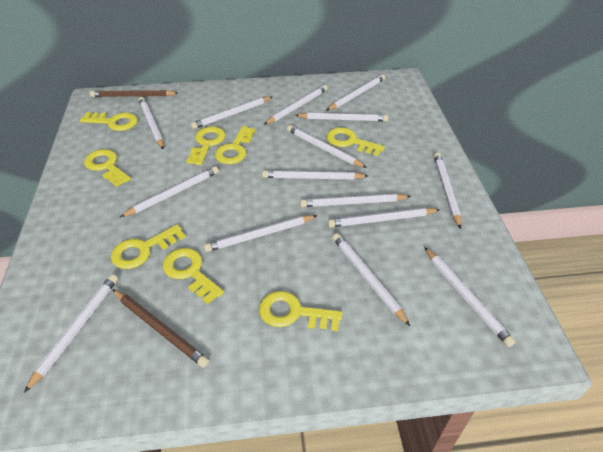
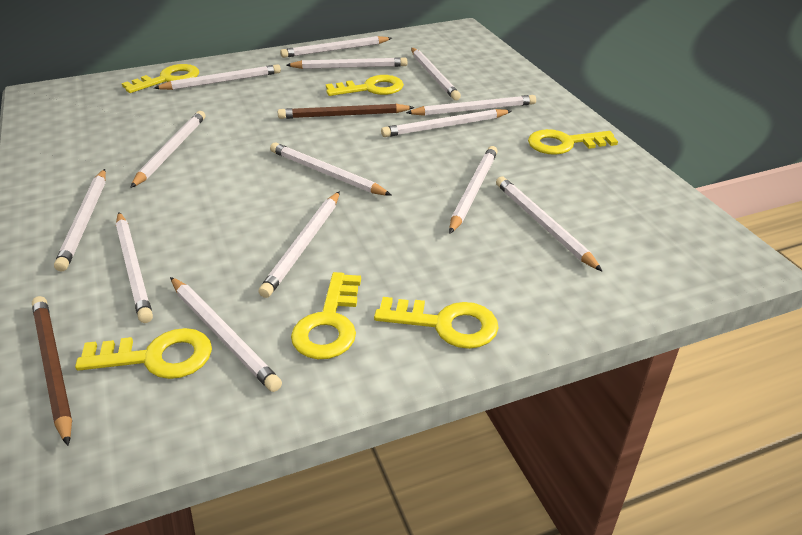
white pencil: [24,274,118,393] [120,166,219,217] [139,97,164,150] [191,97,272,129] [204,215,318,252] [262,170,368,180] [264,85,328,125] [287,125,367,168] [295,112,388,121] [300,193,411,207] [326,74,385,111] [328,208,440,227] [332,233,410,326] [424,247,515,347] [434,152,461,229] = 15 -> [54,169,106,272] [116,212,153,323] [130,111,205,188] [154,64,281,90] [170,277,282,392] [259,191,340,298] [270,142,392,196] [280,36,392,58] [286,57,407,69] [381,109,512,137] [406,95,536,116] [411,48,461,100] [449,146,498,234] [496,176,603,272] = 14
yellow key: [80,112,138,131] [84,149,131,187] [111,224,186,269] [163,248,224,304] [186,127,226,165] [215,126,256,164] [259,291,342,331] [326,127,385,156] = 8 -> [75,328,212,379] [122,64,199,93] [291,272,361,359] [326,75,404,96] [374,297,499,349] [528,129,618,155] = 6

